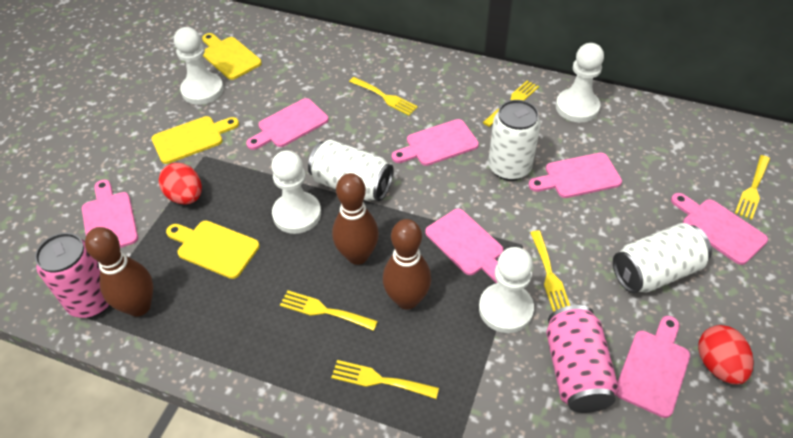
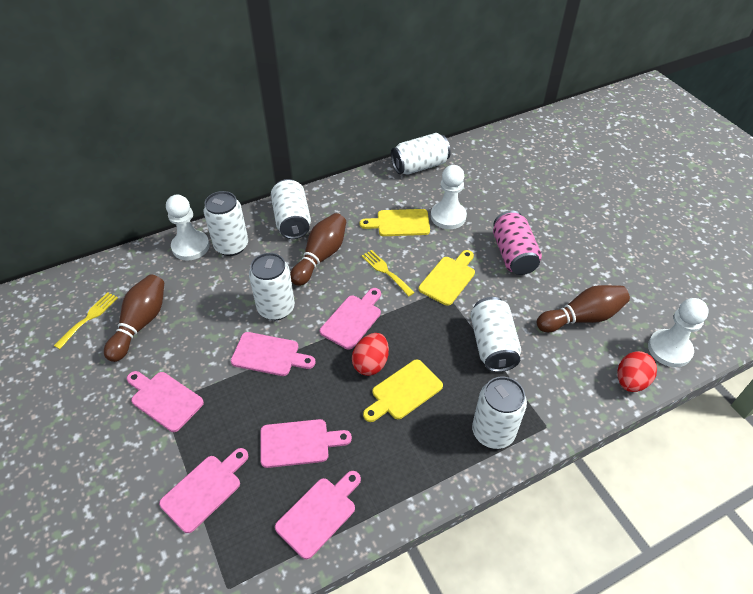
pink can: [35,233,110,318] [546,305,619,413] = 2 -> [493,211,542,275] = 1
pink cutting board: [82,180,138,248] [246,98,329,150] [392,119,479,166] [425,209,504,283] [528,153,622,198] [616,316,690,418] [671,193,768,265] = 7 -> [127,371,204,432] [159,448,249,533] [231,332,316,376] [260,419,352,468] [275,471,361,559] [320,288,381,350] = 6
white can: [308,139,394,201] [488,100,541,181] [613,223,712,293] = 3 -> [204,191,248,256] [249,253,295,320] [271,179,311,239] [391,133,451,175] [470,297,521,372] [472,376,527,449] = 6
white pawn: [174,27,224,105] [271,150,321,234] [479,247,534,333] [556,43,604,122] = 4 -> [166,195,210,260] [431,165,467,229] [648,298,709,367] = 3
yellow fork: [280,290,378,331] [331,360,439,399] [349,77,418,115] [483,80,539,127] [530,230,570,312] [735,155,770,220] = 6 -> [54,292,118,349] [361,250,415,296] = 2

